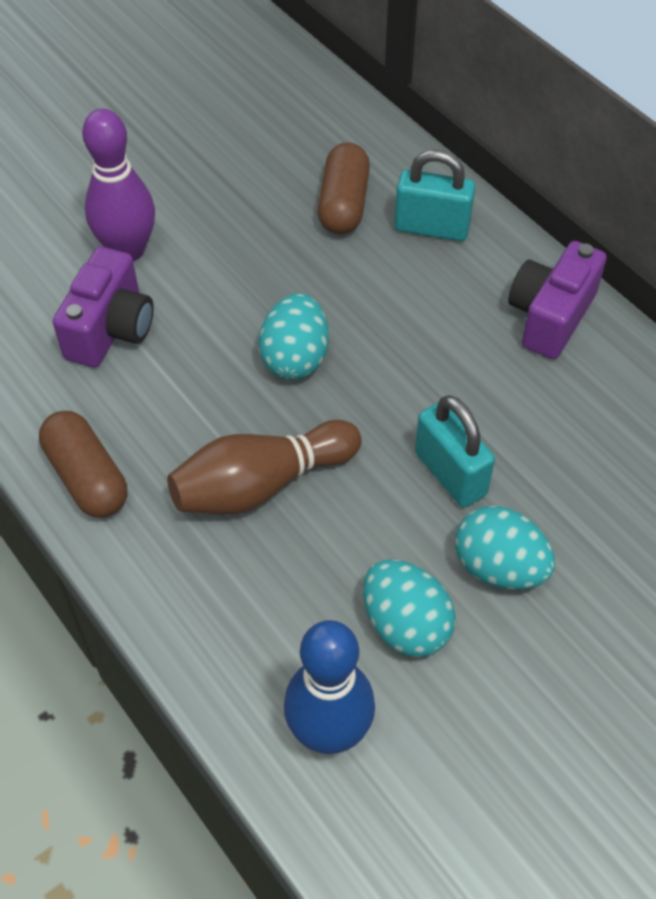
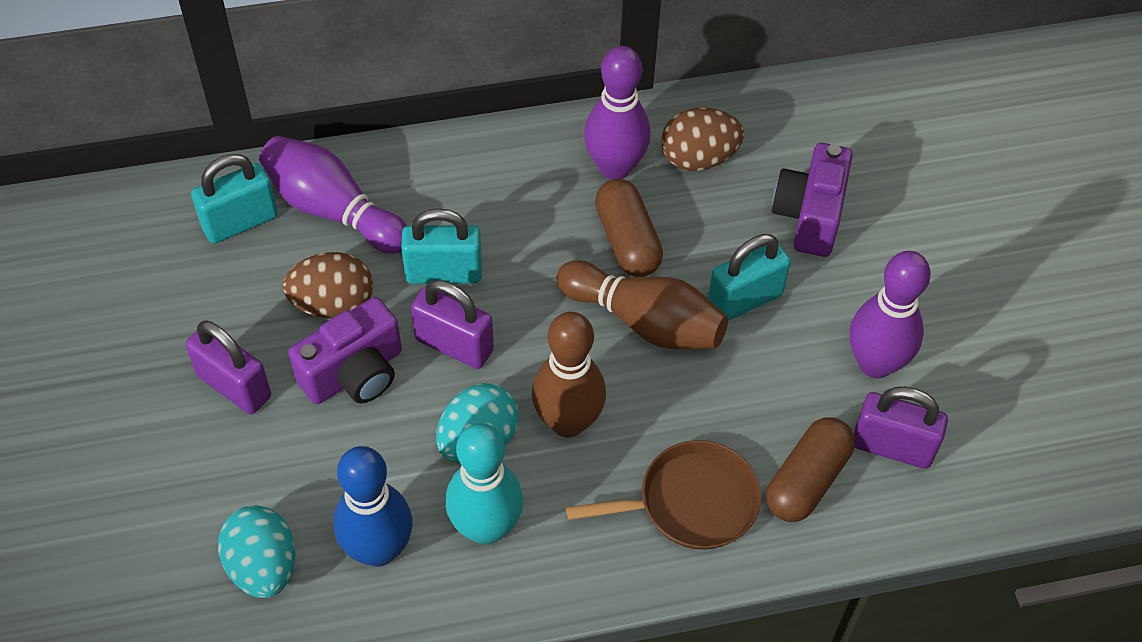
brown bowling pin: [167,420,362,515] = 1 -> [532,312,606,438] [556,260,728,349] = 2
brown egg: none = 0 -> [282,252,373,319] [661,108,744,171] = 2
brown pan: none = 0 -> [566,440,761,550] = 1
purple bowling pin: [82,109,155,261] = 1 -> [259,136,407,254] [584,46,651,180] [850,251,931,378] = 3
purple padlock: none = 0 -> [185,320,271,414] [411,280,494,369] [853,387,948,469] = 3
turquoise bowling pin: none = 0 -> [446,423,523,544] = 1
turquoise egg: [259,293,329,380] [363,559,456,657] [455,506,555,590] = 3 -> [218,505,295,598] [436,383,519,463] = 2
turquoise padlock: [394,150,475,241] [415,395,495,508] = 2 -> [191,154,278,244] [401,208,482,284] [708,234,791,321] = 3

